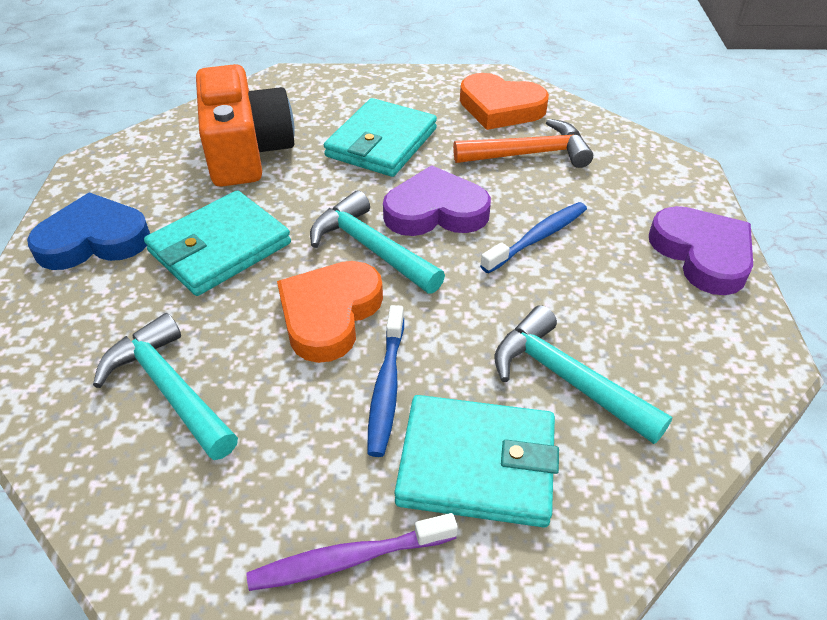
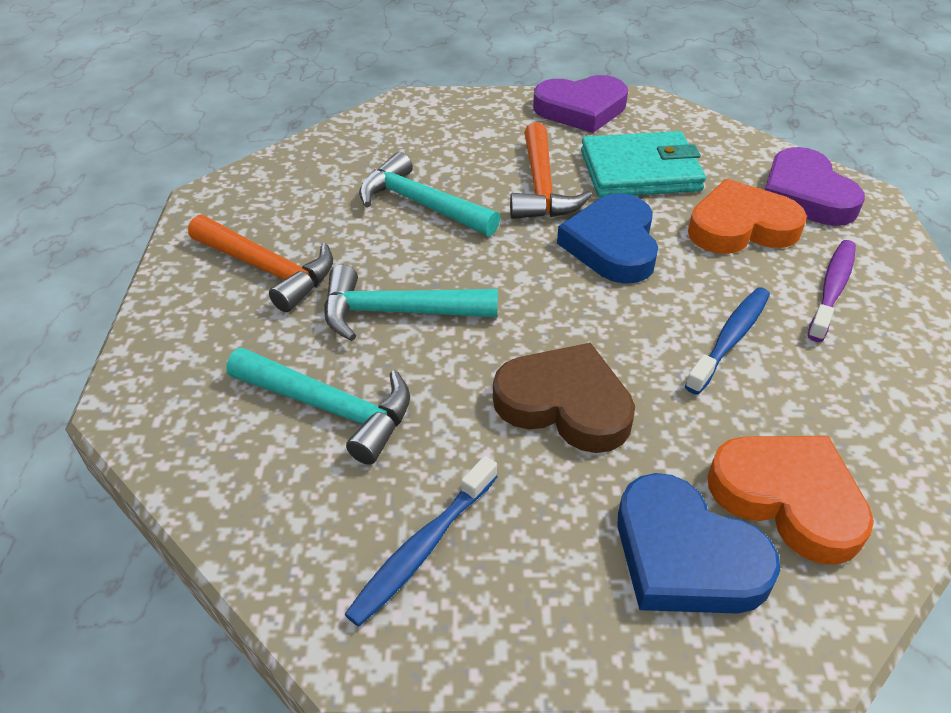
blue heart: [27,193,150,270] = 1 -> [557,193,658,284] [617,473,780,614] = 2
brown heart: none = 0 -> [493,343,635,453] = 1
orange camera: [196,64,295,187] = 1 -> none = 0
orange hammer: [453,119,593,168] = 1 -> [188,215,333,312] [510,122,592,219] = 2
turquoise wallet: [144,190,291,296] [324,98,437,177] [394,395,559,528] = 3 -> [581,131,706,197] = 1

